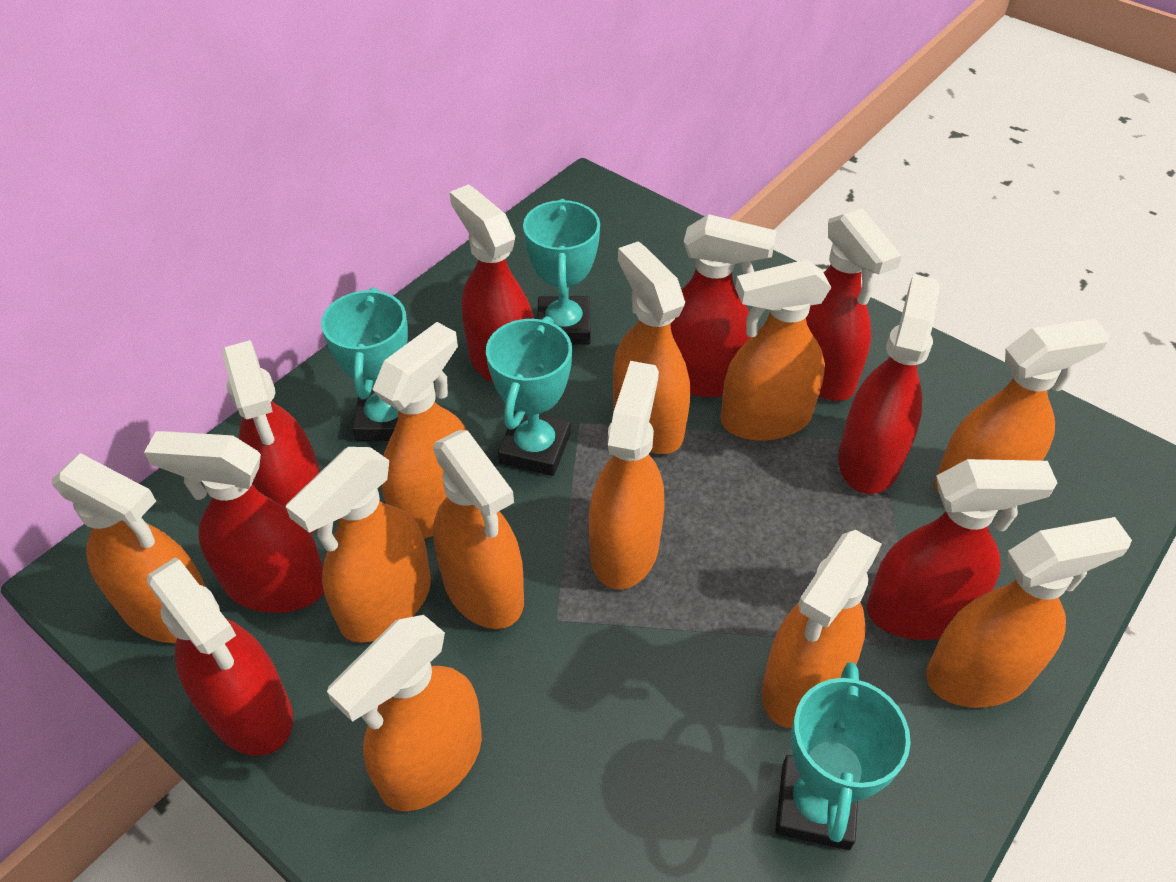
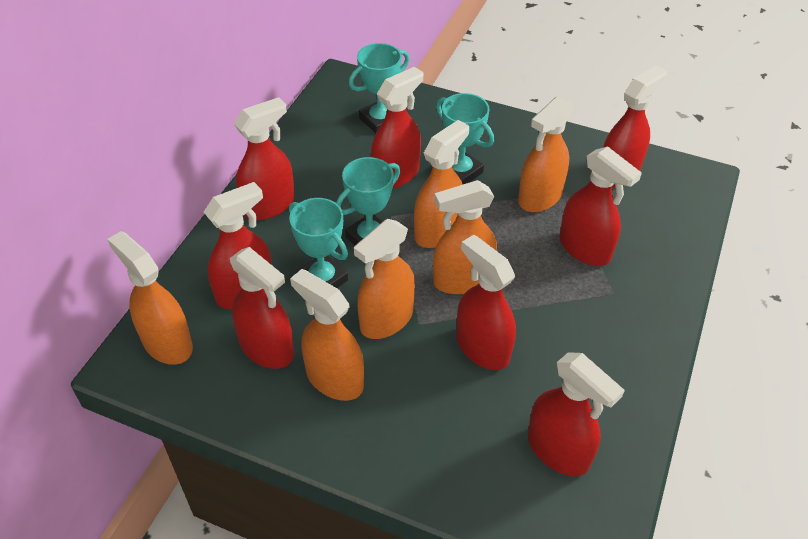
orange spray bottle: [51,453,206,643] [286,447,431,643] [327,615,482,811] [372,322,466,539] [433,430,524,629] [589,361,665,590] [613,241,690,454] [721,259,831,441] [762,530,882,728] [926,517,1132,708] [935,319,1110,495] = 11 -> [107,231,193,365] [290,269,364,401] [354,219,415,339] [414,120,469,248] [433,180,497,294] [518,96,574,212] = 6

